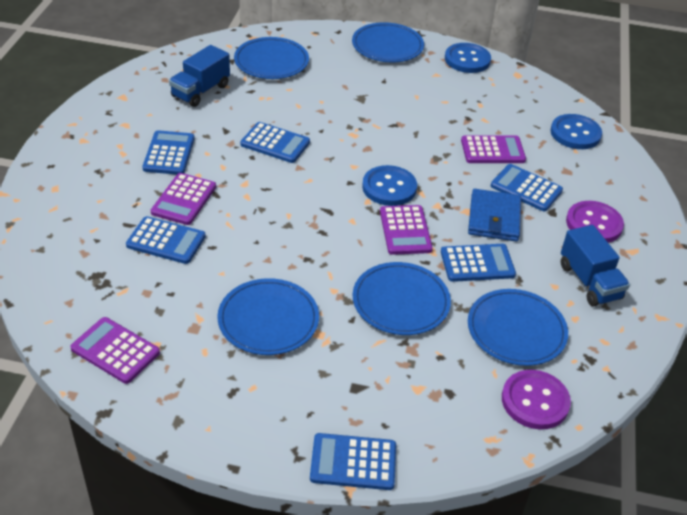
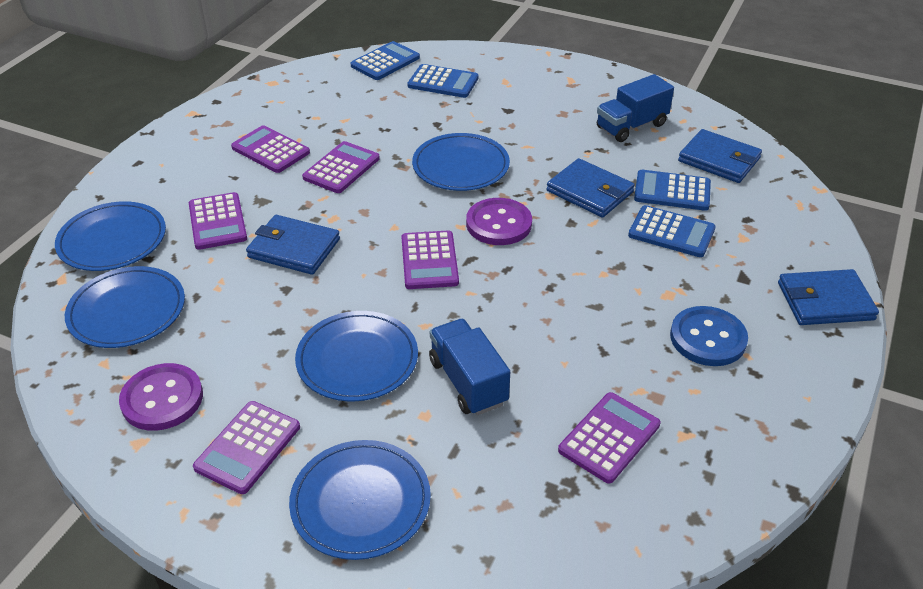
blue button: [362,165,417,206] [445,43,491,73] [551,114,602,149] = 3 -> [670,306,748,366] = 1
blue calculator: [126,216,206,264] [142,130,195,175] [240,122,310,163] [310,433,396,490] [441,244,516,282] [491,164,563,211] = 6 -> [351,41,420,80] [408,64,478,98] [628,205,716,257] [634,170,711,211] = 4
blue wallet: [468,189,521,242] = 1 -> [246,215,340,275] [546,158,635,218] [678,129,762,183] [778,269,879,325] = 4
purple calculator: [70,317,160,384] [151,173,216,225] [380,205,433,255] [461,135,526,163] = 4 -> [189,192,247,250] [193,401,300,494] [231,125,310,173] [302,141,380,193] [401,231,459,289] [558,392,660,484] = 6

